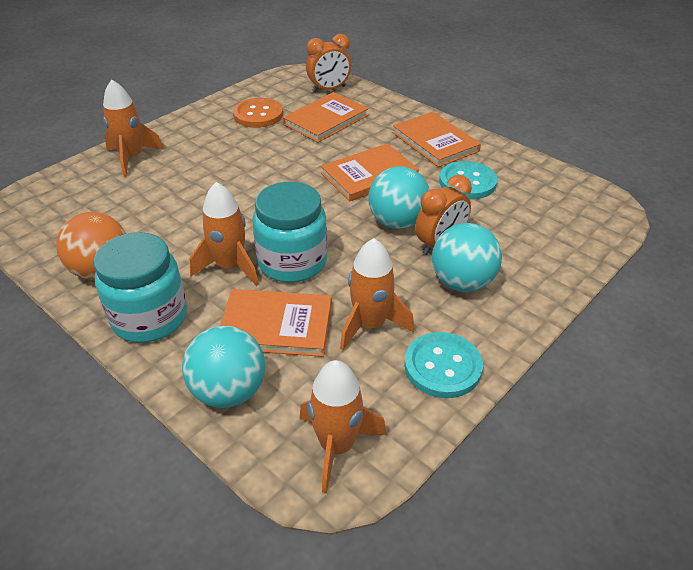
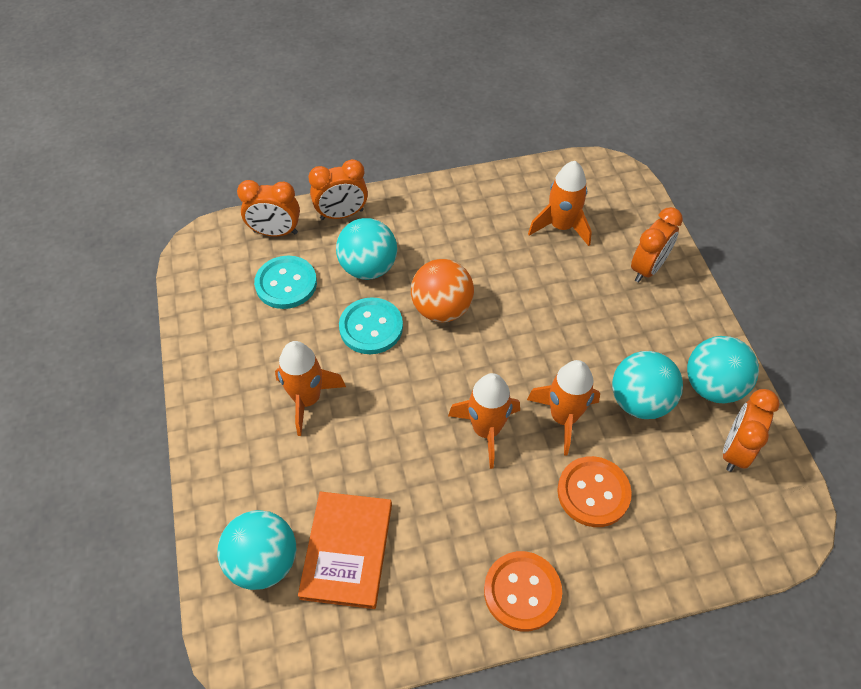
orange book: [220,289,332,357] [283,92,369,143] [321,143,419,201] [392,112,481,167] = 4 -> [298,491,392,609] = 1
orange button: [233,98,283,128] = 1 -> [484,551,562,631] [557,456,632,527] = 2
orange clock: [306,34,351,93] [415,175,472,255] = 2 -> [237,180,300,236] [308,159,368,220] [631,207,683,283] [723,389,780,472] = 4
turquoise ball: [182,325,265,408] [369,166,429,229] [432,223,502,292] = 3 -> [218,510,296,590] [336,218,397,280] [612,351,683,419] [687,336,759,404] = 4
turquoise jar: [94,232,187,343] [252,182,327,283] = 2 -> none = 0

